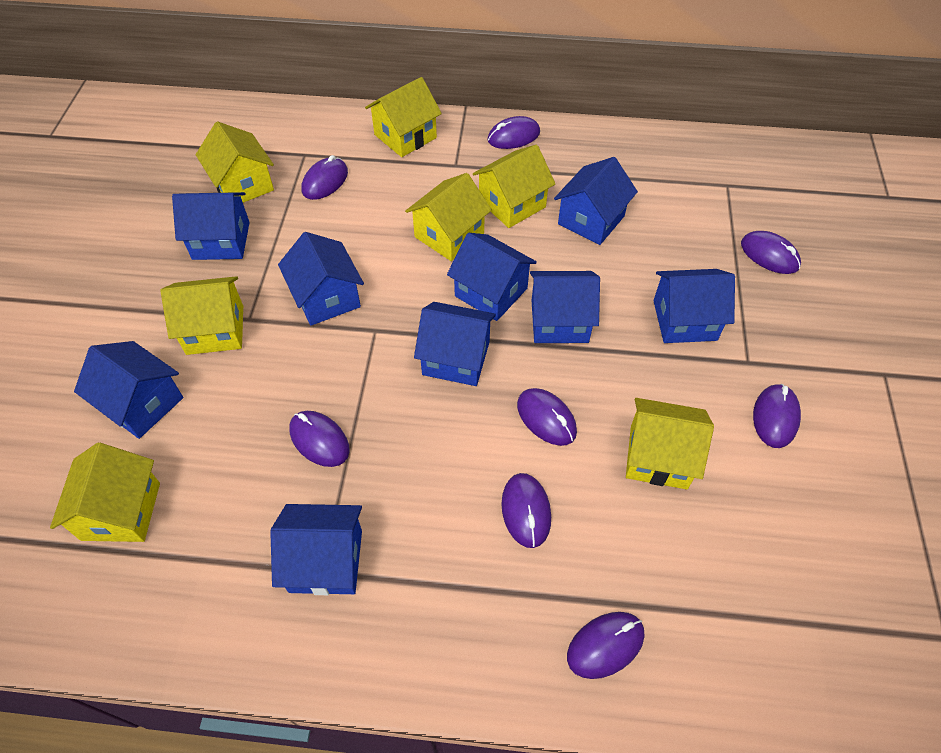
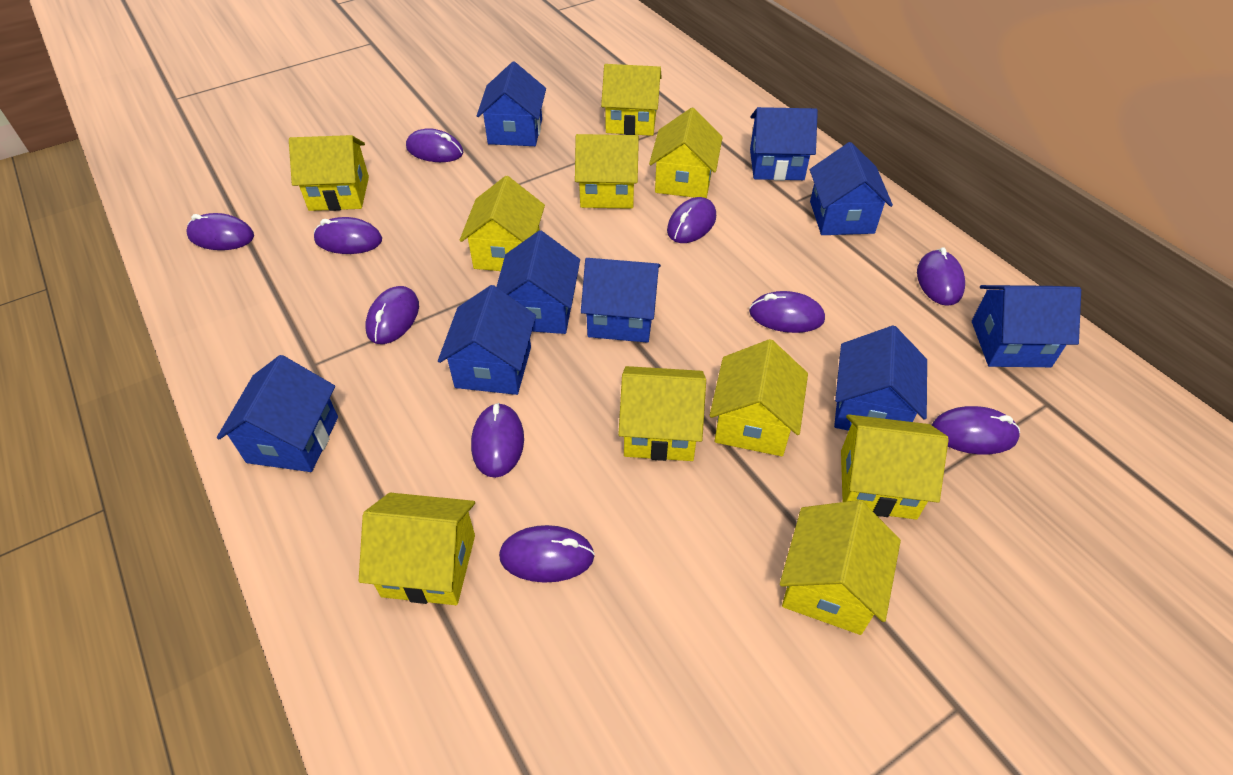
purple mouse: [289,411,350,467] [301,155,348,200] [487,116,540,149] [501,473,551,548] [517,388,577,446] [567,612,645,679] [741,231,801,274] [753,384,801,448] = 8 -> [186,213,254,250] [314,217,382,254] [365,286,419,344] [406,128,463,162] [471,403,524,478] [499,525,595,583] [667,197,716,243] [749,291,825,333] [917,247,965,306] [932,406,1020,455] = 10
yellow house: [50,443,160,542] [160,276,243,355] [196,122,274,203] [365,77,442,157] [405,173,492,261] [473,144,555,228] [626,398,714,489] = 7 -> [289,135,369,211] [359,493,475,605] [460,176,545,271] [575,134,639,209] [601,64,662,136] [618,366,706,461] [649,108,723,198] [709,339,808,456] [780,500,901,635] [841,414,949,520] = 10

